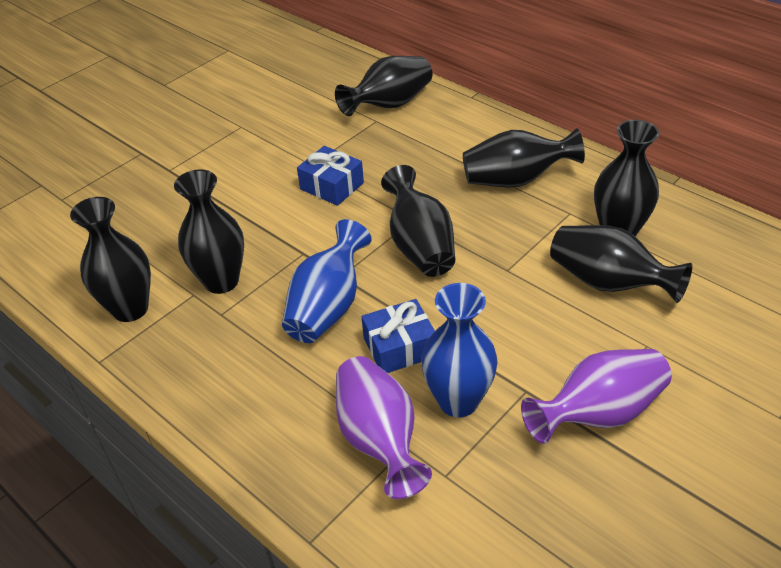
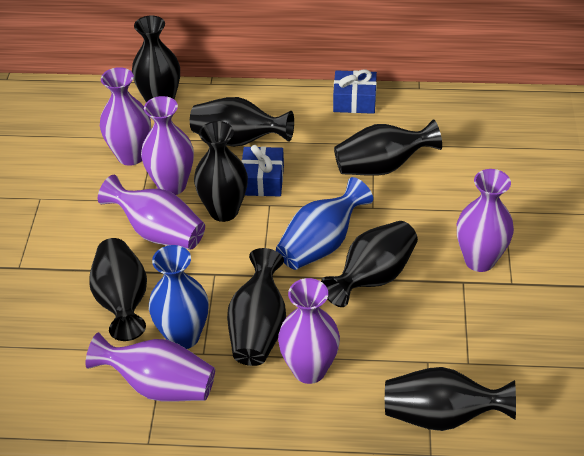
black vase: [70,197,151,322] [174,169,244,294] [335,56,432,116] [381,165,455,277] [463,128,585,188] [550,225,692,303] [594,120,659,237] = 7 -> [89,238,147,341] [132,16,180,102] [190,97,294,147] [194,121,248,222] [227,248,286,366] [321,221,418,307] [334,119,442,176] [385,367,516,431] = 8
purple vase: [336,356,432,499] [521,349,672,444] = 2 -> [85,332,215,402] [98,175,205,250] [100,67,151,166] [141,96,194,195] [278,278,340,384] [457,169,514,272] = 6

